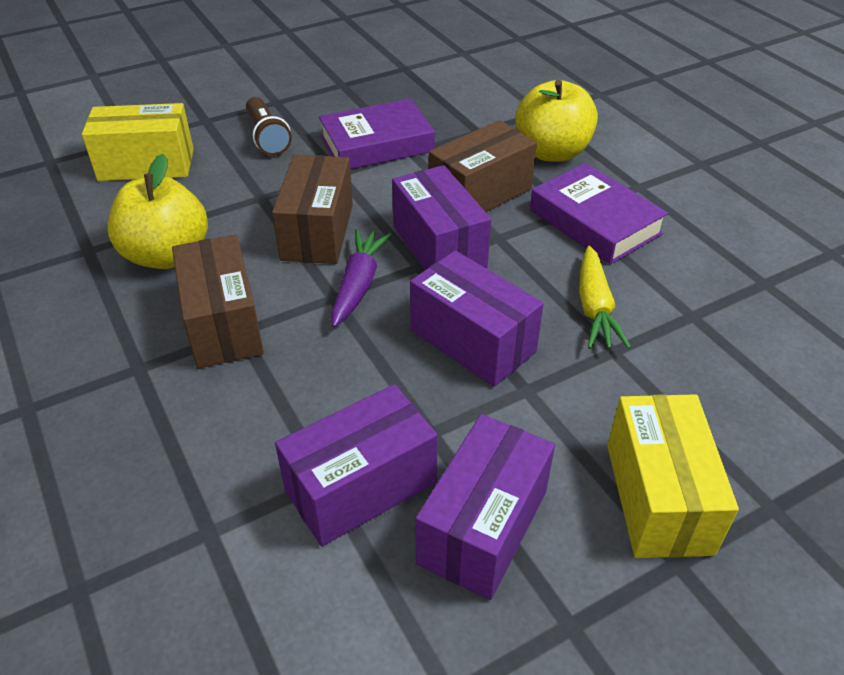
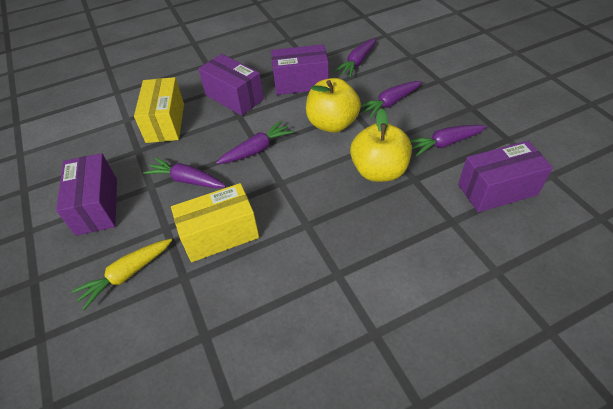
brown box: [172,234,264,368] [272,155,353,264] [429,120,537,212] = 3 -> none = 0
brown flashlight: [246,97,292,156] = 1 -> none = 0
purple book: [319,99,435,169] [530,163,668,264] = 2 -> none = 0
purple carrot: [331,229,392,328] = 1 -> [143,157,226,188] [216,121,294,164] [334,38,376,77] [361,81,422,118] [410,125,487,157] = 5

